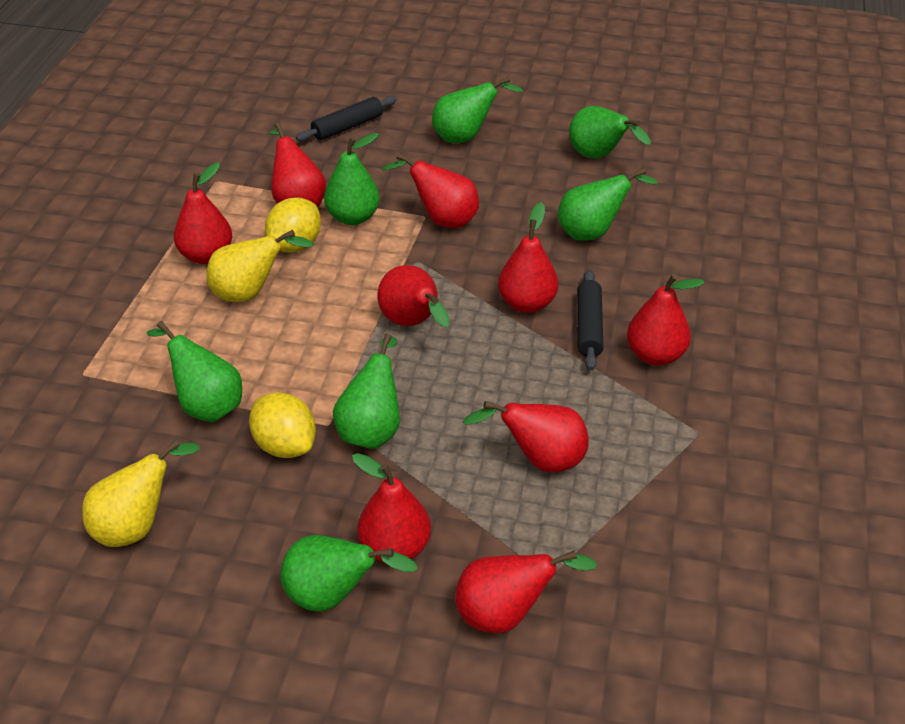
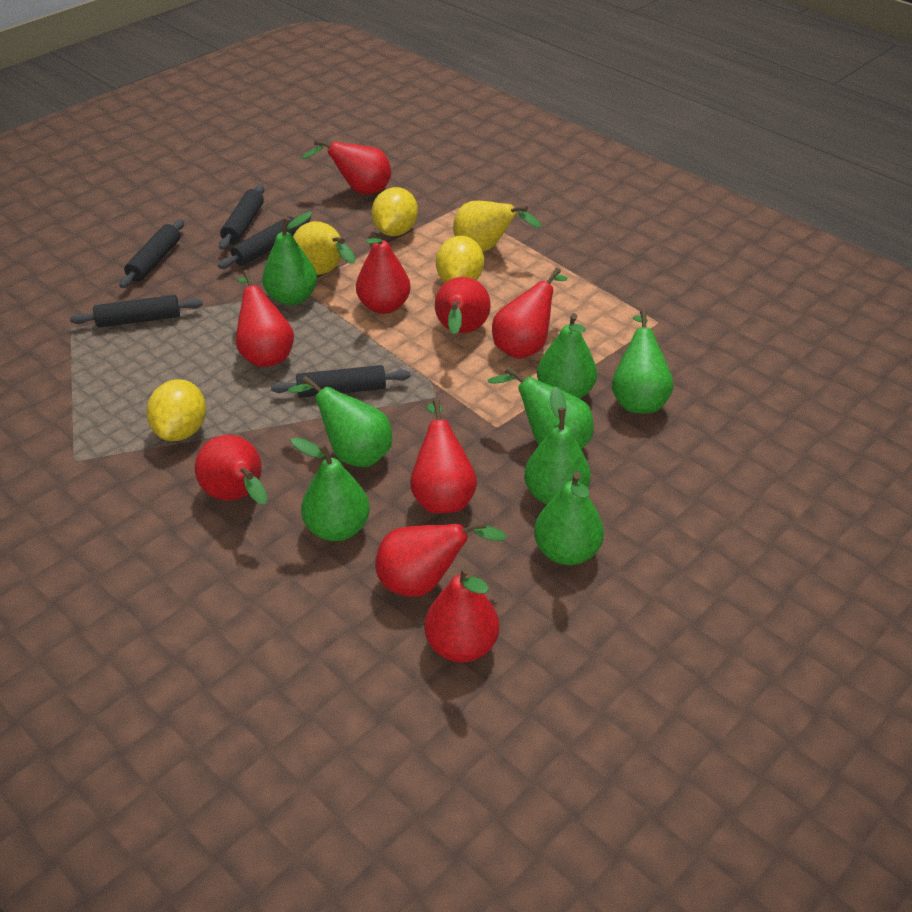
black rolling pin: [296,96,397,141] [577,270,603,370] = 2 -> [70,295,203,328] [119,219,184,288] [218,217,311,269] [219,185,264,250] [271,365,411,398] = 5
green pear: [146,321,242,422] [280,535,418,612] [324,133,380,225] [333,334,400,449] [432,77,523,143] [558,168,658,241] [569,106,651,159] = 7 -> [262,212,317,305] [288,376,392,467] [291,437,370,541] [488,367,594,449] [524,387,591,505] [534,472,604,565] [537,313,597,399] [612,310,673,413] = 8
yellow lemon: [249,392,316,458] [265,197,321,253] = 2 -> [147,379,206,441] [372,187,418,236] [436,236,484,283] = 3

